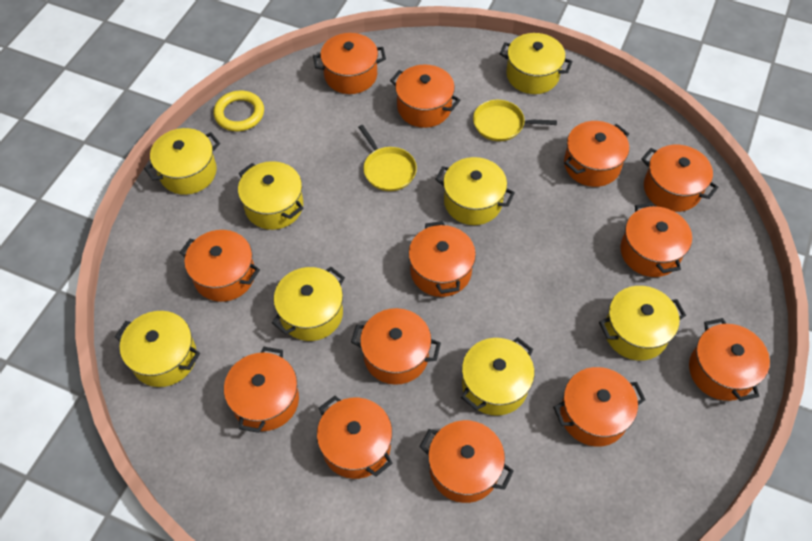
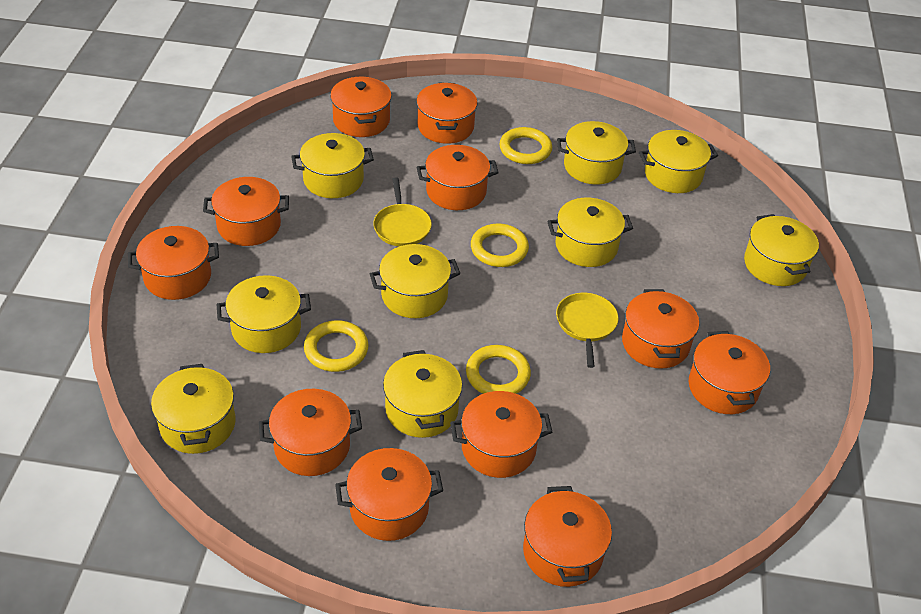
orange pot: [180,230,260,302] [224,347,299,433] [313,33,386,94] [317,396,392,479] [351,308,441,385] [390,64,460,128] [408,221,476,297] [420,420,514,503] [553,367,645,447] [564,121,629,187] [620,203,692,277] [641,145,719,212] [689,318,770,401] = 13 -> [128,226,219,300] [203,177,289,246] [259,389,362,476] [330,76,392,137] [335,448,443,541] [416,83,478,144] [417,145,499,210] [450,391,552,478] [523,486,612,587] [622,289,699,369] [689,331,770,414] = 11
yellow pot: [115,311,200,387] [144,128,220,195] [238,161,304,230] [272,267,345,341] [435,157,515,225] [461,337,535,416] [500,33,573,94] [599,286,686,360] = 8 -> [151,364,236,454] [217,275,311,353] [291,133,374,198] [370,244,460,318] [383,350,462,438] [547,198,633,267] [557,121,636,185] [639,130,718,193] [744,214,819,286] = 9
yellow ring: [213,90,264,131] = 1 -> [304,320,369,372] [466,345,531,394] [471,223,529,267] [499,127,552,164] = 4

